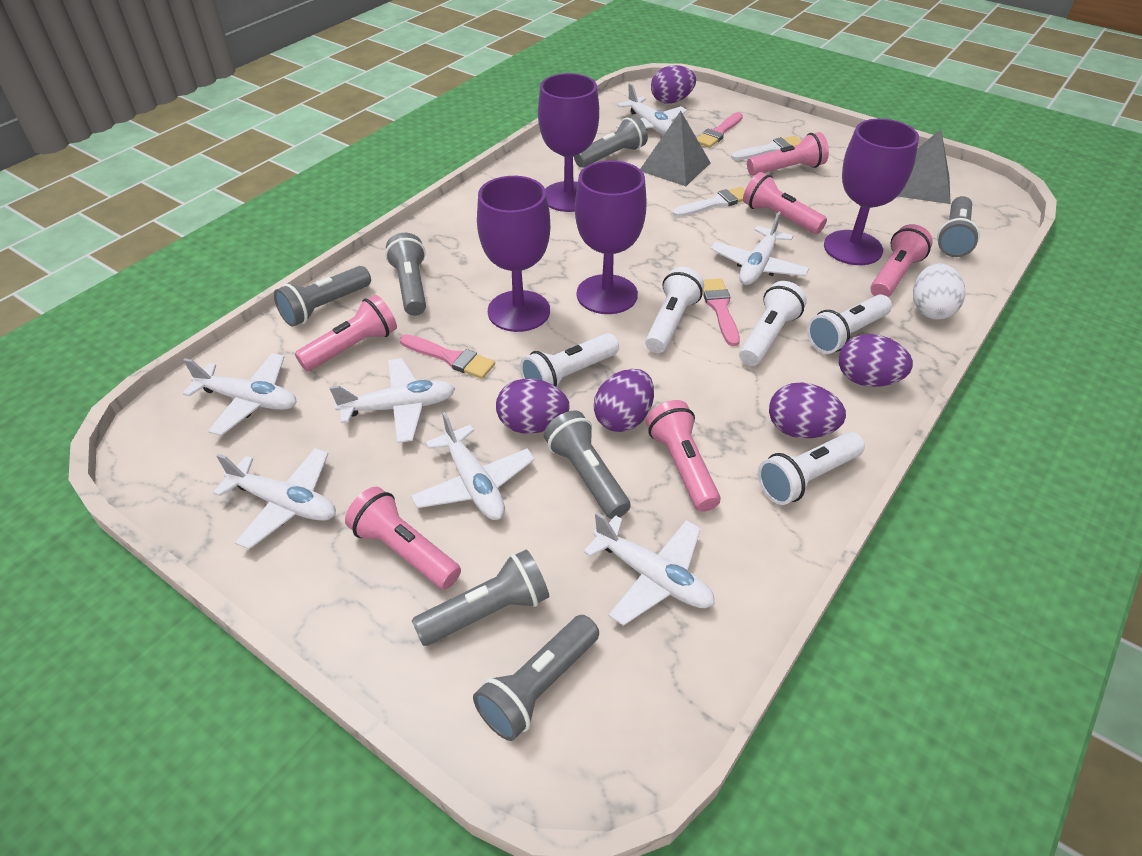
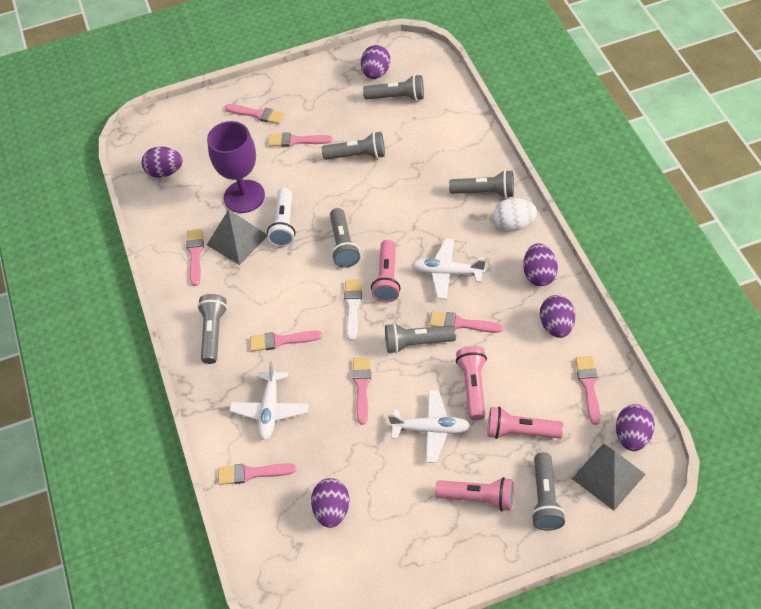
pink brush: [400,334,495,379] [697,112,743,148] [703,278,740,346] = 3 -> [186,229,204,286] [218,463,296,485] [225,104,285,124] [250,331,323,351] [268,132,333,147] [352,357,371,425] [429,311,503,333] [575,356,600,425] = 8
pink flashlight: [295,295,397,371] [345,487,461,590] [646,400,721,512] [743,172,827,234] [747,132,829,176] [870,224,933,297] = 6 -> [371,240,401,303] [435,477,514,511] [456,346,487,420] [487,406,563,439] = 4
purple egg: [496,379,570,434] [594,369,654,432] [651,65,696,103] [769,383,846,438] [839,334,913,387] = 5 -> [141,146,183,178] [311,478,349,528] [361,45,390,79] [523,243,558,286] [540,295,575,338] [616,404,655,451] = 6
purple goblet: [477,176,550,332] [538,73,599,212] [575,160,647,314] [824,119,919,265] = 4 -> [207,121,265,213] = 1
white brush: [673,187,745,217] [731,136,801,160] = 2 -> [344,279,362,341] = 1
white flashlight: [520,333,619,387] [645,267,704,353] [739,281,807,366] [758,432,865,505] [807,294,892,354] = 5 -> [267,188,295,247] = 1
white plane: [183,353,297,436] [213,448,336,549] [330,358,455,443] [411,412,535,520] [583,512,715,626] [616,83,687,135] [711,211,809,285] = 7 -> [229,361,308,440] [388,390,471,463] [412,238,486,299] = 3

